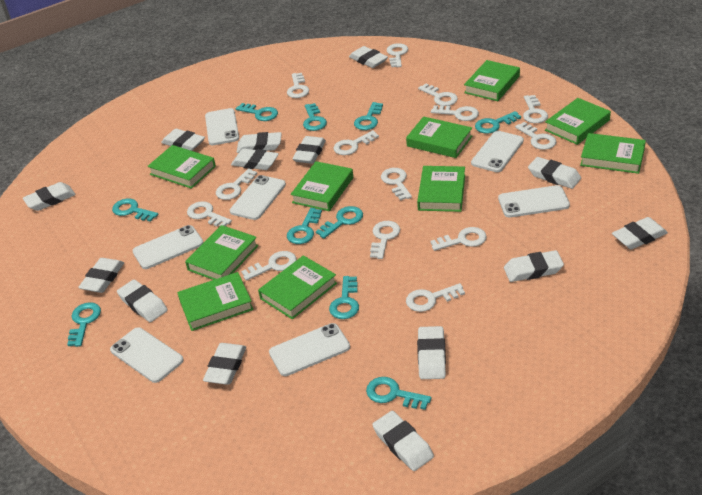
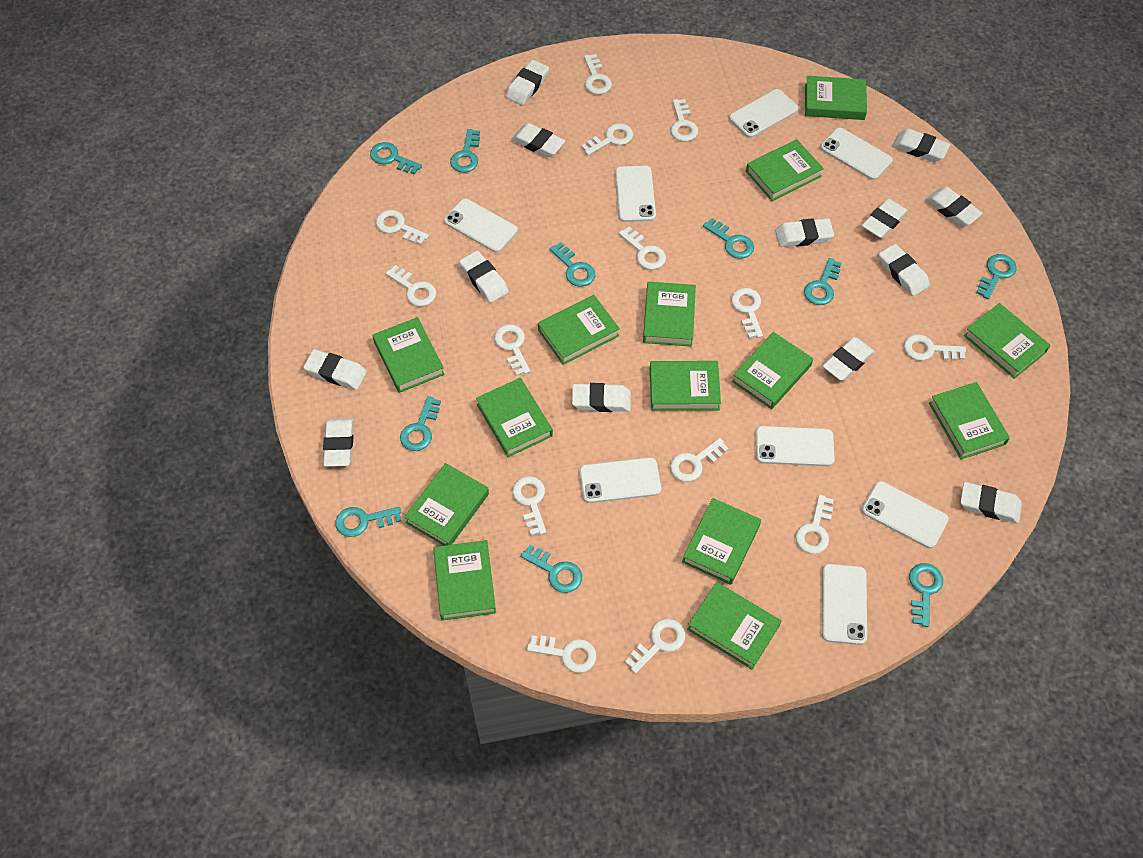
green book: [147,145,216,189] [177,272,253,331] [185,225,258,280] [258,255,337,319] [291,161,353,211] [406,116,472,158] [417,166,465,212] [464,60,520,101] [545,98,611,145] [580,133,646,174] = 10 -> [372,317,445,393] [404,463,489,546] [433,540,496,621] [476,378,553,457] [538,295,620,365] [643,282,696,346] [650,361,721,411] [682,498,761,585] [687,582,781,670] [732,332,813,409] [746,139,824,201] [805,76,867,120] [929,382,1010,459] [964,303,1051,379] = 14
white eraser: [23,182,76,211] [78,258,124,293] [117,280,168,322] [161,129,205,151] [203,343,246,385] [231,148,279,170] [237,132,282,153] [292,136,326,164] [349,46,388,68] [372,411,434,471] [417,326,446,379] [504,250,564,282] [528,157,581,189] [612,217,668,249] = 14 -> [303,349,367,390] [323,418,354,467] [459,251,509,303] [506,60,549,105] [511,123,565,157] [572,383,631,412] [775,218,834,247] [823,337,875,381] [862,199,908,239] [879,244,930,296] [892,129,950,162] [926,187,983,226] [960,482,1022,523] = 13
white phone: [110,327,184,383] [132,225,204,269] [205,108,239,145] [230,175,286,220] [269,323,350,376] [471,131,524,172] [498,185,570,218] = 7 -> [444,199,518,252] [579,457,661,503] [615,166,656,222] [729,89,798,138] [756,426,835,466] [820,128,893,180] [822,564,867,645] [862,481,949,548] = 8

